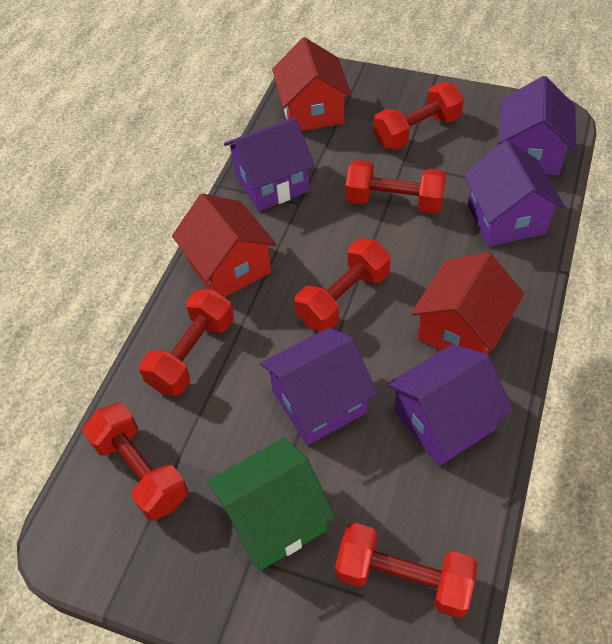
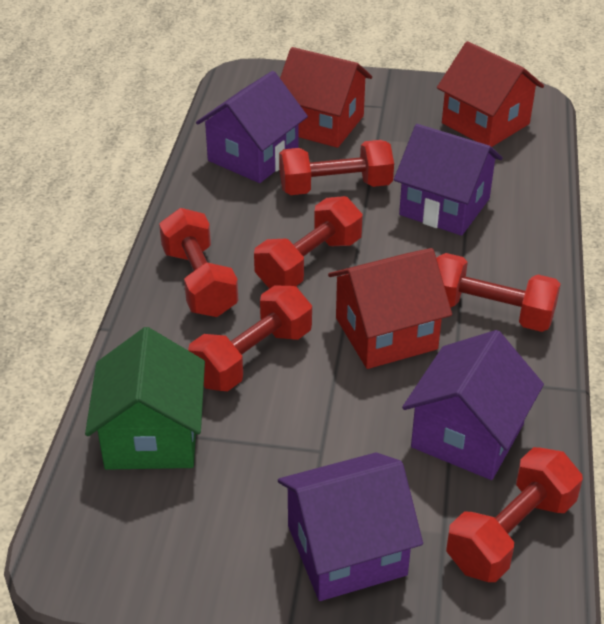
purple house: [224,117,315,211] [260,328,377,445] [387,344,513,466] [464,140,565,246] [498,76,576,175] = 5 -> [196,71,308,183] [278,453,423,601] [394,124,503,236] [402,330,544,480] = 4

